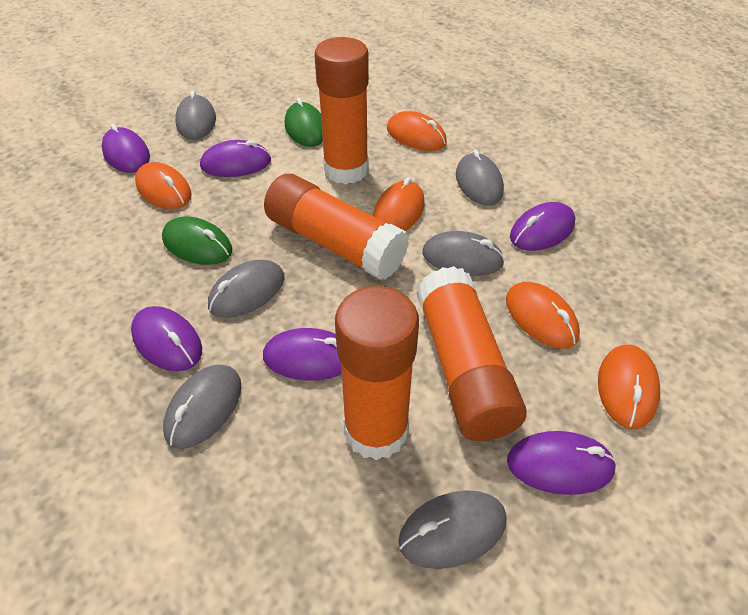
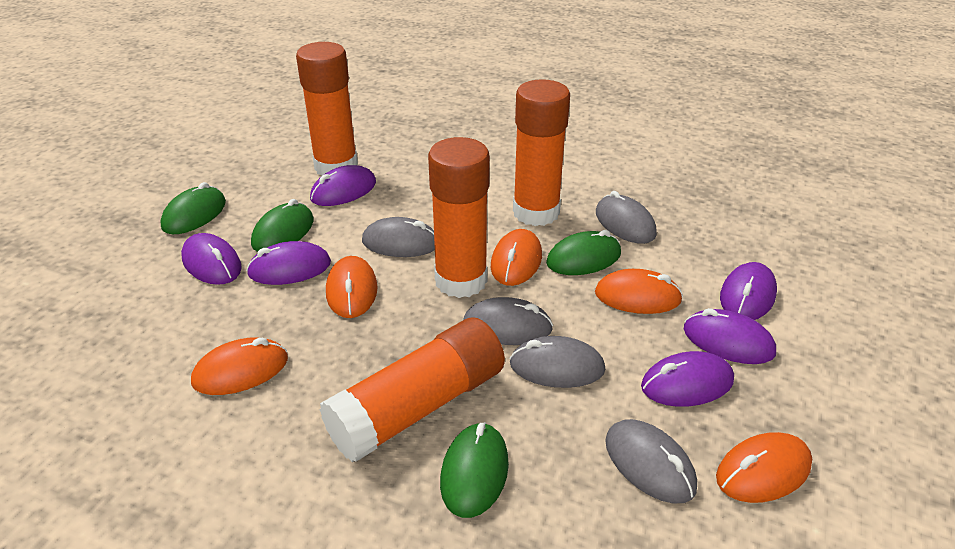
green mouse: [162,216,232,265] [285,98,323,147] = 2 -> [160,182,226,234] [251,199,314,252] [440,422,509,518] [546,230,621,275] = 4
grey mouse: [163,364,241,449] [175,91,216,140] [208,260,285,318] [398,490,507,569] [422,231,505,276] [456,149,504,205] = 6 -> [362,217,435,257] [463,297,553,345] [509,336,605,388] [596,191,657,244] [605,419,697,503] = 5

